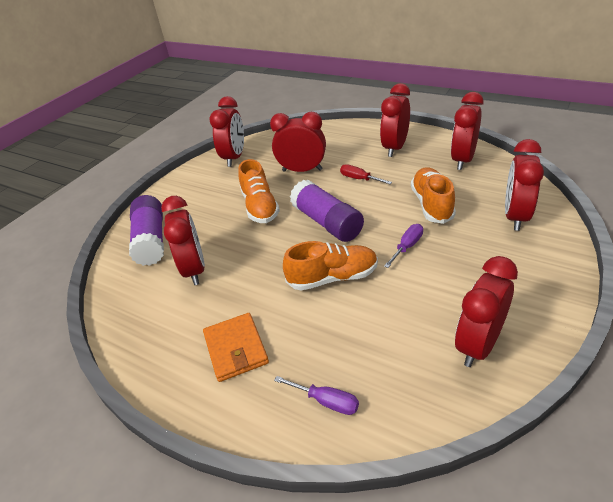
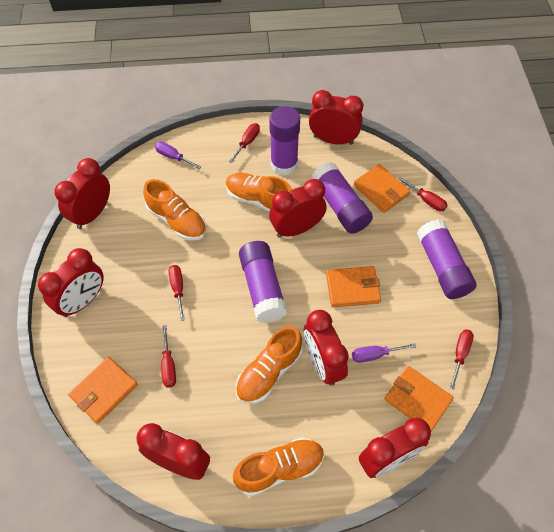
orange shoe: [238,159,280,223] [283,241,378,291] [411,167,456,224] = 3 -> [143,179,206,241] [226,173,292,212] [233,437,324,496] [236,326,303,404] = 4
orange wallet: [203,313,269,382] = 1 -> [68,357,138,424] [326,266,381,307] [353,164,410,213] [385,366,454,431] = 4
purple glue stick: [129,195,164,266] [290,180,364,242] = 2 -> [239,241,287,323] [269,106,300,175] [311,162,373,234] [417,219,477,299] = 4
red screwdriver: [340,164,392,184] = 1 -> [161,325,176,388] [169,265,185,321] [229,123,260,163] [398,177,447,211] [450,329,474,389] = 5

